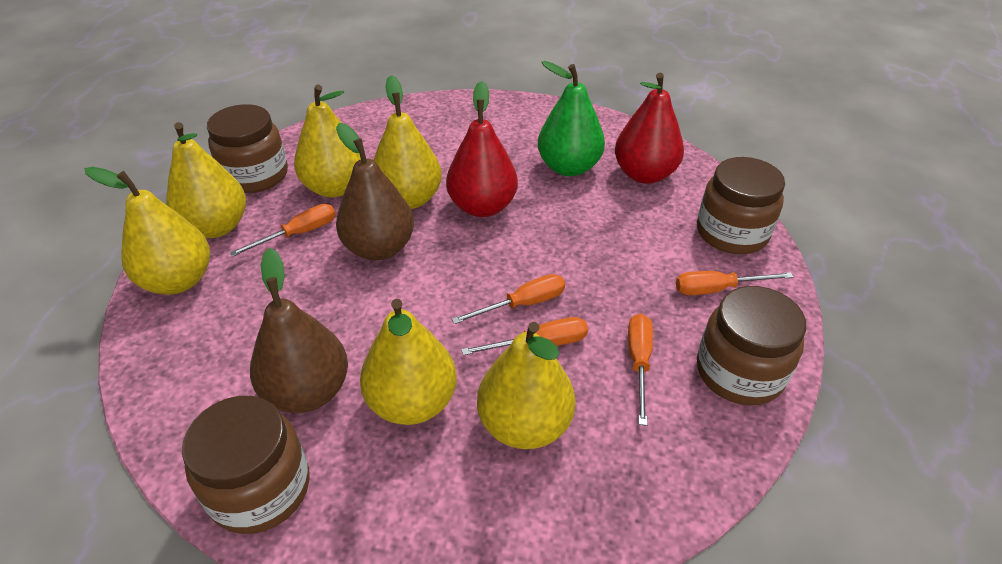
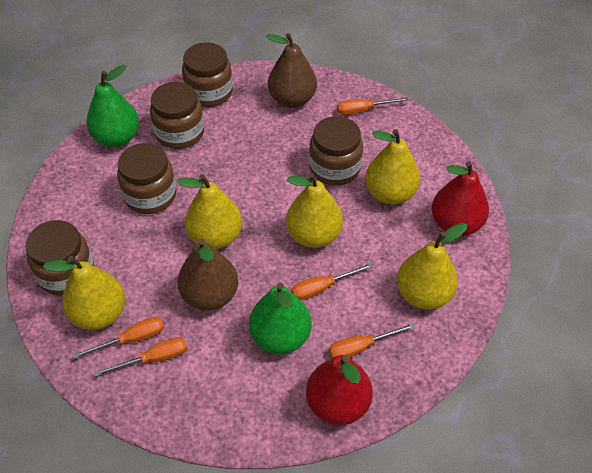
brown jar: [182,396,310,534] [207,104,288,193] [697,157,785,254] [697,286,806,405] = 4 -> [25,220,94,296] [117,143,176,214] [150,82,204,149] [182,42,233,107] [309,116,363,185] = 5
green pear: [538,61,605,176] = 1 -> [86,65,139,147] [249,283,312,354] = 2
yellow pear: [85,167,210,295] [166,122,246,238] [294,84,361,198] [360,299,457,425] [374,75,442,209] [477,322,576,449] = 6 -> [43,256,125,330] [177,174,242,249] [286,173,343,248] [365,129,420,204] [397,223,467,309] = 5

